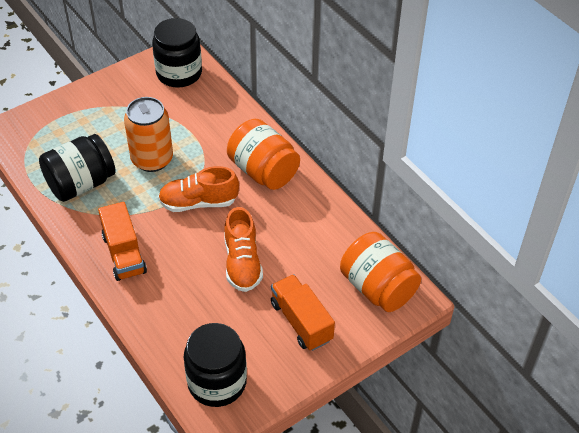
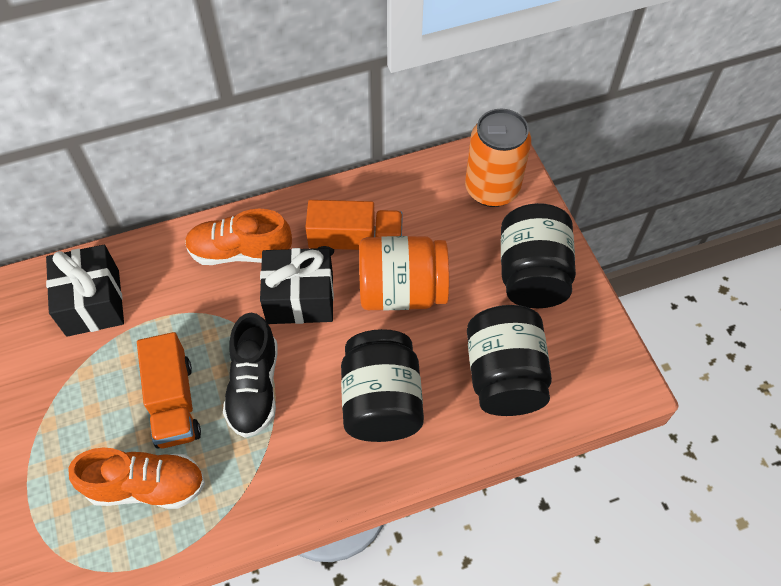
black gift: none = 0 -> [46,245,124,337] [260,248,334,324] = 2
black shoe: none = 0 -> [223,313,277,438] = 1
orange jar: [227,119,300,190] [340,232,421,312] = 2 -> [359,236,449,311] = 1

